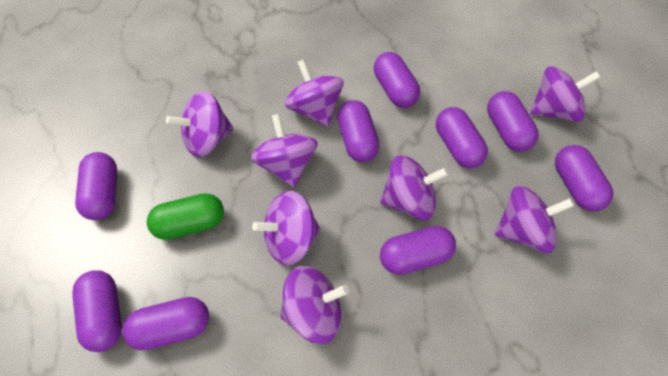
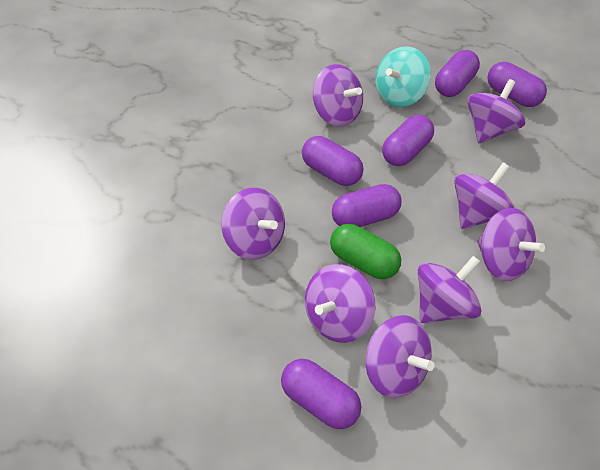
purple capsule: [72,270,122,352] [75,152,117,220] [122,297,209,350] [337,100,380,162] [374,52,420,108] [380,226,456,275] [436,107,488,168] [487,91,538,152] [555,145,613,211] = 9 -> [281,359,361,429] [302,136,364,186] [332,184,401,227] [382,115,434,166] [435,50,480,97] [487,62,547,107] = 6
turquoise spinning top: none = 0 -> [375,46,431,107] = 1

